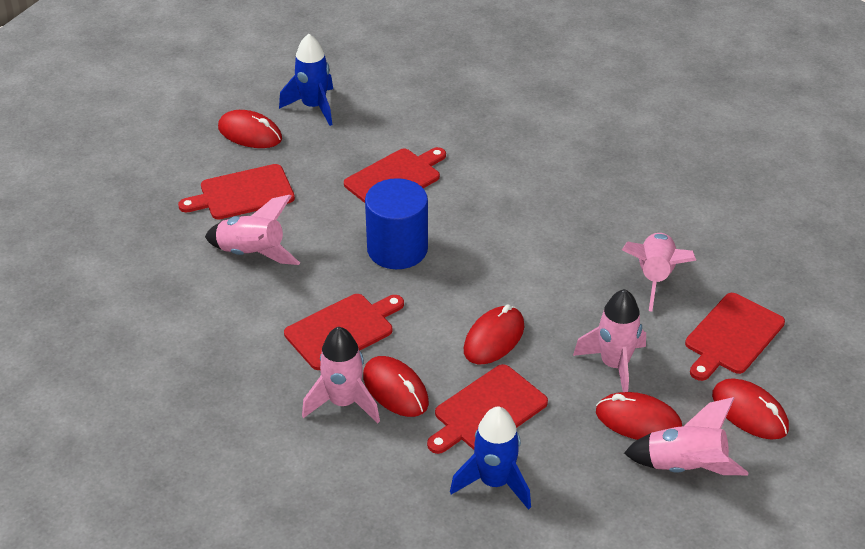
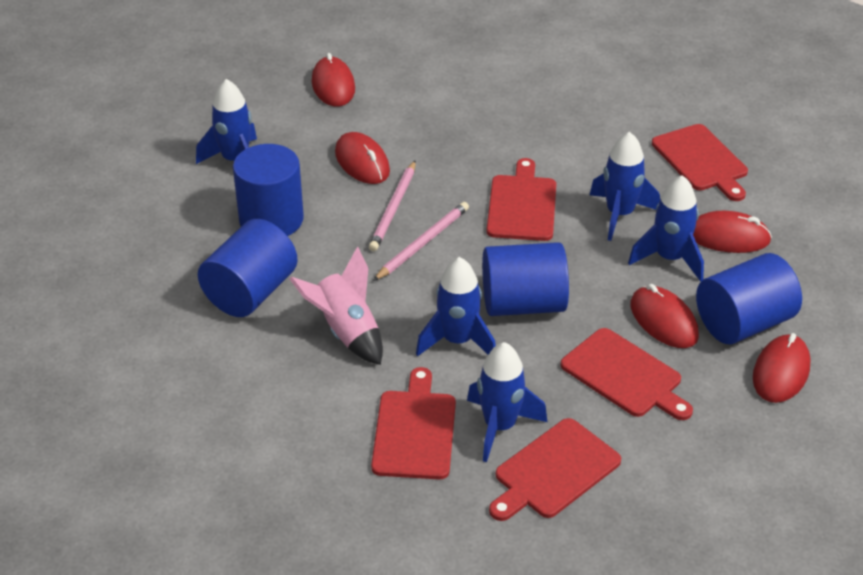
blue cylinder: [365,178,428,269] = 1 -> [198,219,298,317] [233,144,304,236] [482,242,569,316] [696,253,802,344] = 4
blue rocket: [279,34,333,126] [450,407,531,510] = 2 -> [196,79,257,164] [416,257,496,356] [467,342,547,462] [590,132,660,241] [628,175,704,282] = 5
pink pencil: none = 0 -> [369,161,416,251] [373,202,469,281] = 2
pink rocket: [205,195,300,265] [302,327,380,423] [573,289,646,392] [622,233,696,312] [624,397,748,475] = 5 -> [290,247,383,365] = 1

